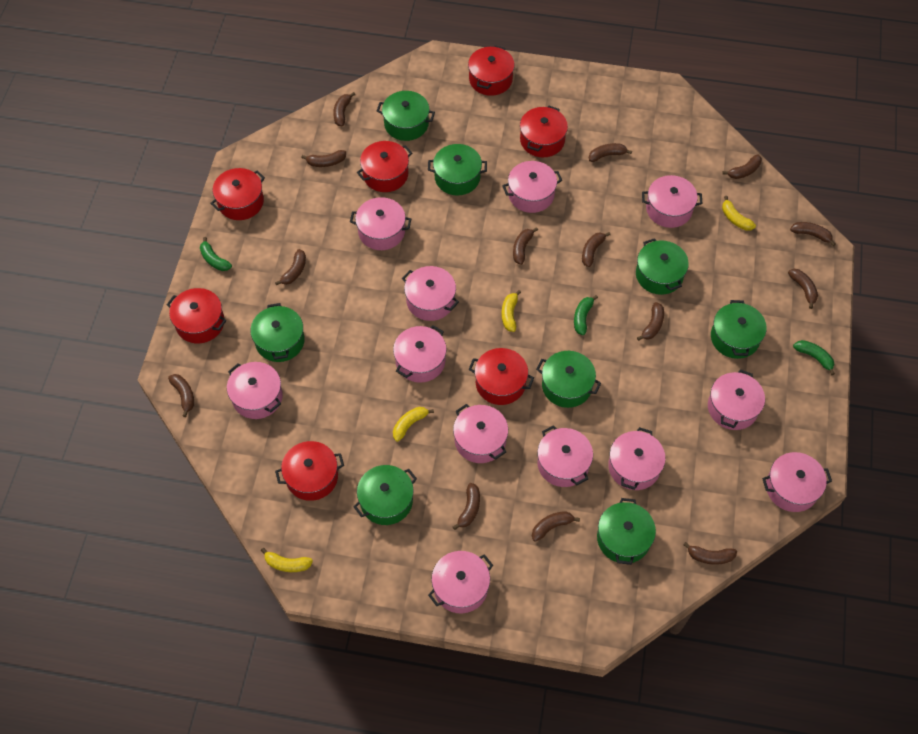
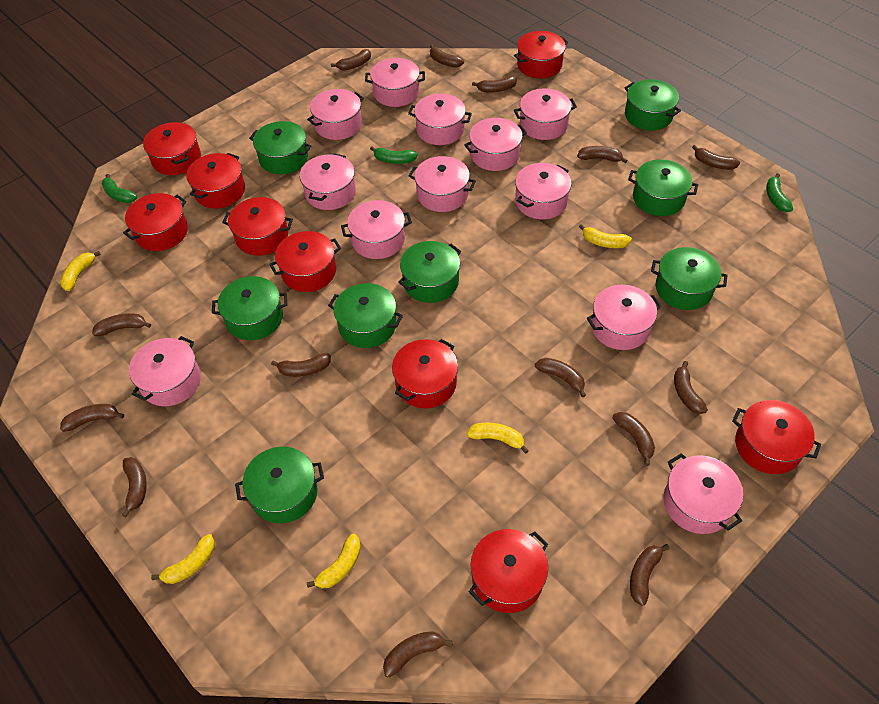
red pot: [167,288,227,343] [210,168,265,220] [275,441,344,501] [357,141,412,192] [468,45,515,96] [469,348,534,405] [520,106,568,157] = 7 -> [123,193,188,251] [143,122,201,175] [186,153,245,208] [222,197,293,256] [269,231,341,292] [392,339,458,408] [469,529,548,613] [514,31,568,78] [732,400,821,474] = 9
yellow banana: [261,548,313,572] [393,407,434,442] [502,290,521,332] [722,196,756,231] = 4 -> [60,251,101,291] [151,534,215,584] [307,534,361,588] [467,423,529,454] [579,224,632,248] = 5

